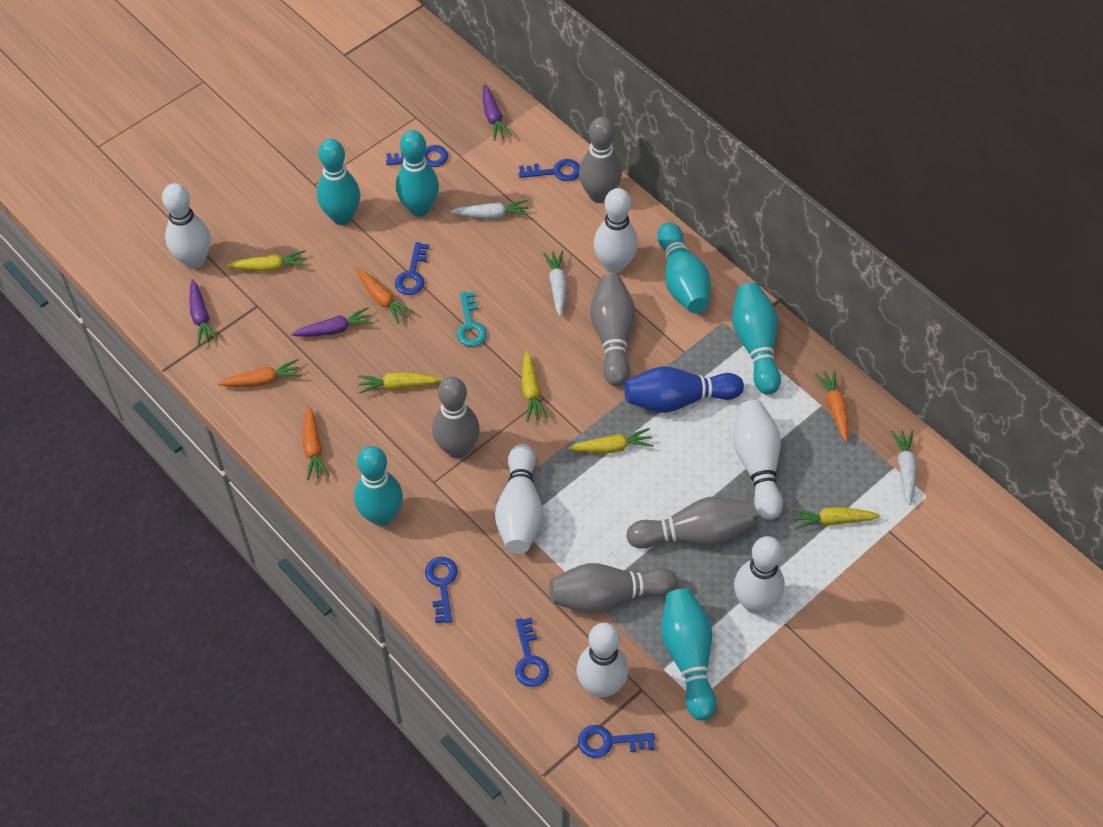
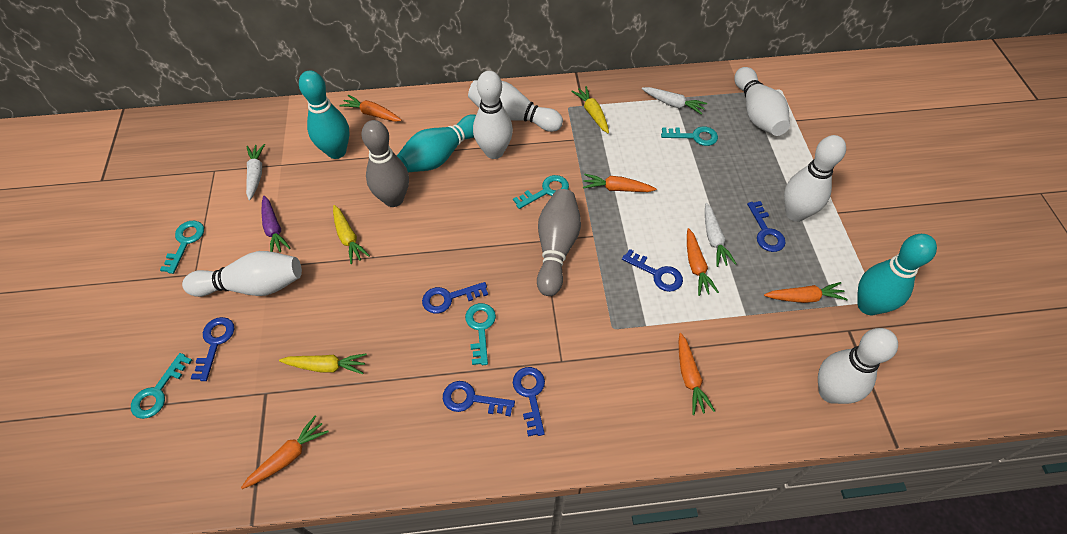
blue bowling pin: [624,366,744,413] = 1 -> none = 0
grey bowling pin: [432,377,480,458] [549,563,678,613] [579,117,622,203] [590,274,635,386] [626,497,754,549] = 5 -> [361,120,409,207] [537,189,581,296] = 2
orange carrot: [218,359,302,387] [303,406,329,480] [356,268,414,324] [815,370,849,442] = 4 -> [241,416,329,489] [339,95,402,122] [583,174,656,192] [679,333,715,415] [687,228,719,296] [764,282,848,303] = 6
purple carrot: [189,279,219,346] [291,307,373,337] [483,84,512,141] = 3 -> [261,196,291,252] = 1
turquoise bowling pin: [317,139,360,225] [354,446,403,526] [396,130,439,217] [657,222,711,313] [661,588,717,720] [732,282,781,395] = 6 -> [299,70,349,159] [397,114,476,172] [857,234,937,315] = 3
turquoise key: [457,292,487,347] = 1 -> [131,353,192,419] [160,221,204,274] [465,303,496,365] [513,175,569,209] [661,126,718,146] = 5
yellow carrot: [227,250,307,271] [358,372,441,394] [522,350,548,421] [568,428,654,453] [792,507,880,529] = 5 -> [279,354,367,374] [333,205,370,264] [571,86,609,133] = 3

